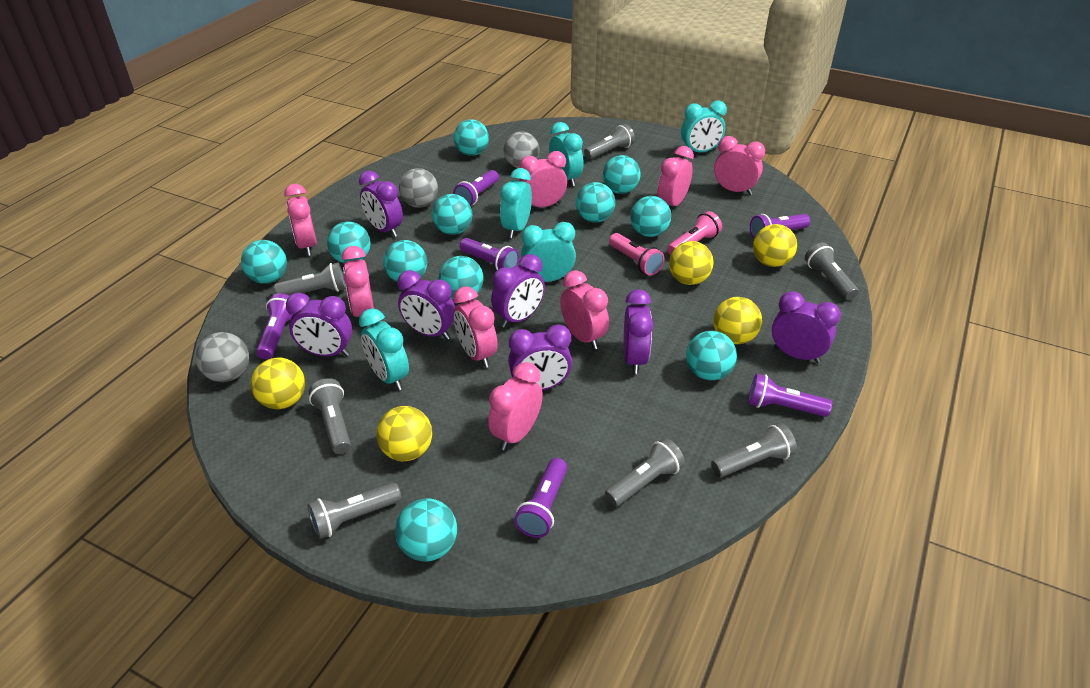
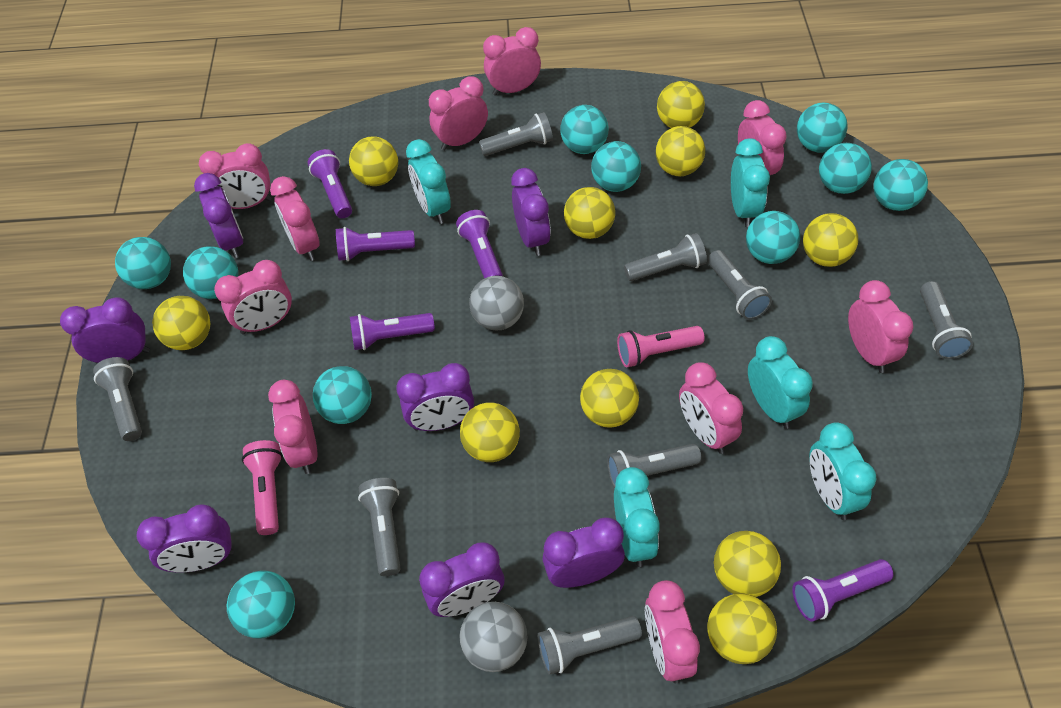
grey ball: [195,332,249,382] [399,168,438,208] [503,131,539,168] = 3 -> [459,602,528,672] [469,276,524,331] = 2
grey flashlight: [274,262,346,296] [308,483,401,539] [309,378,351,454] [584,124,635,159] [605,438,685,507] [711,423,797,477] [805,242,859,300] = 7 -> [93,357,142,441] [358,478,401,576] [479,112,553,156] [537,616,642,675] [607,444,702,488] [624,233,707,281] [708,250,772,320] [920,281,973,359] = 8
pink clock: [284,184,317,256] [342,246,374,317] [453,286,498,368] [488,362,543,450] [519,151,567,207] [560,270,609,349] [657,146,694,206] [714,136,765,195] = 8 -> [199,143,272,209] [214,260,292,334] [268,380,318,474] [270,176,320,261] [429,76,488,150] [483,27,541,96] [645,580,700,683] [679,362,743,454] [738,100,787,175] [848,280,913,373] = 10
purple flashlight: [256,293,293,359] [453,170,499,206] [460,238,519,270] [514,458,567,538] [748,374,832,417] [750,214,810,239] = 6 -> [308,149,352,218] [336,227,415,261] [350,313,435,350] [456,210,503,278] [792,559,893,622] = 5
turquoise ball: [241,240,287,284] [327,222,371,264] [383,240,427,282] [395,498,457,562] [432,194,472,235] [439,256,484,299] [454,119,489,156] [576,182,615,223] [603,155,641,194] [630,196,671,237] [686,331,737,380] = 11 -> [115,237,171,289] [183,246,238,299] [227,570,295,639] [313,366,372,424] [560,105,608,154] [591,141,641,192] [746,211,800,264] [797,103,847,153] [819,143,872,194] [873,159,928,211] = 10
yellow ball: [251,357,305,409] [376,406,432,461] [669,241,714,285] [713,297,762,344] [753,224,797,267] = 5 -> [152,296,210,350] [349,136,398,186] [460,402,520,462] [564,187,615,239] [580,369,639,428] [656,126,705,176] [657,81,705,128] [707,593,777,664] [714,531,781,597] [803,213,858,267] = 10

